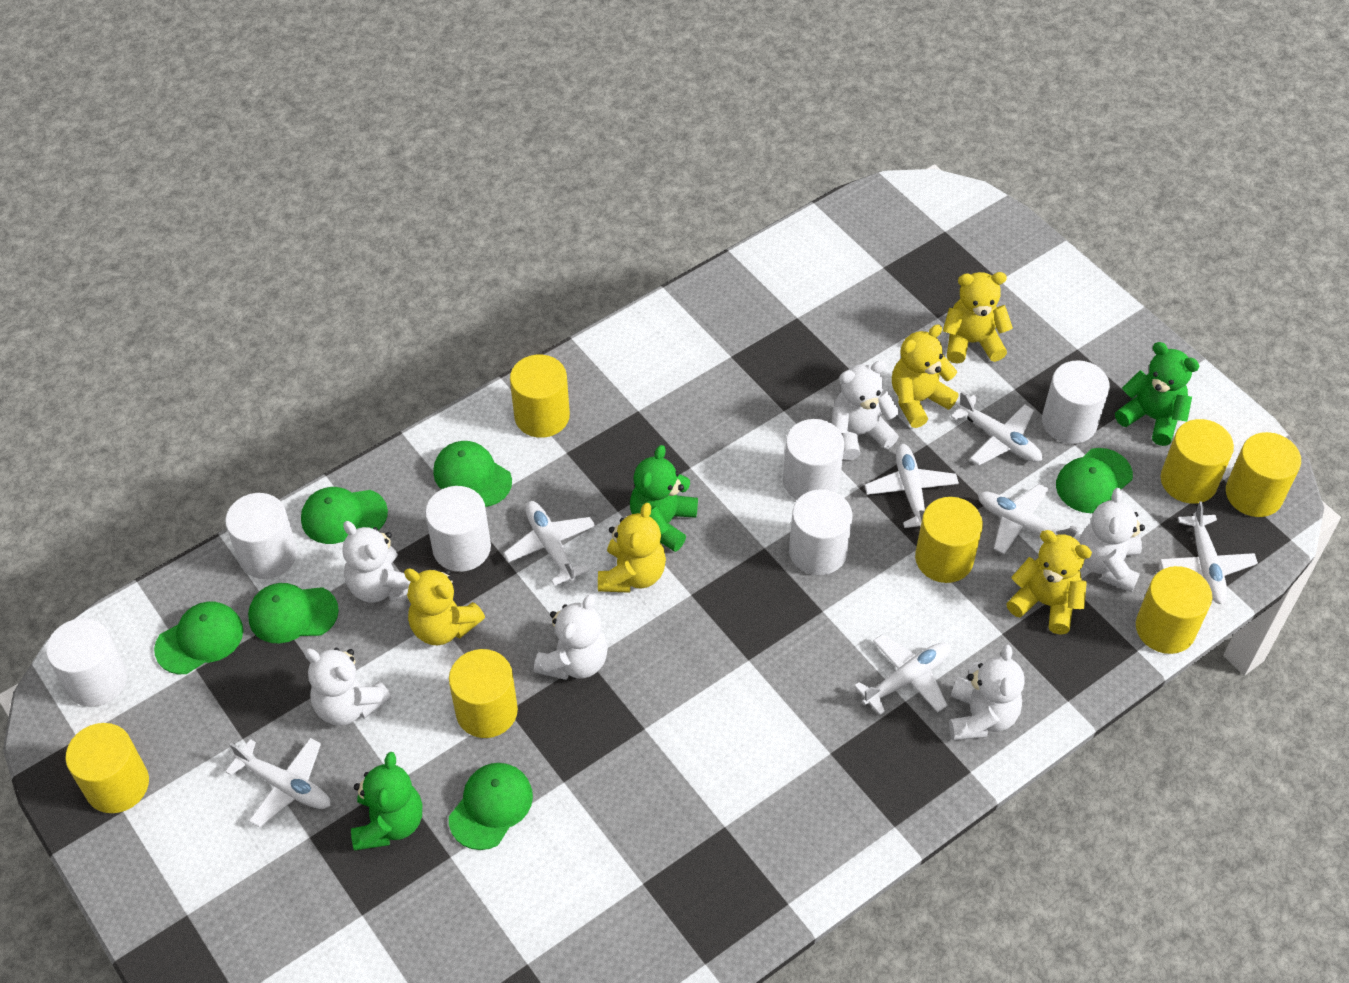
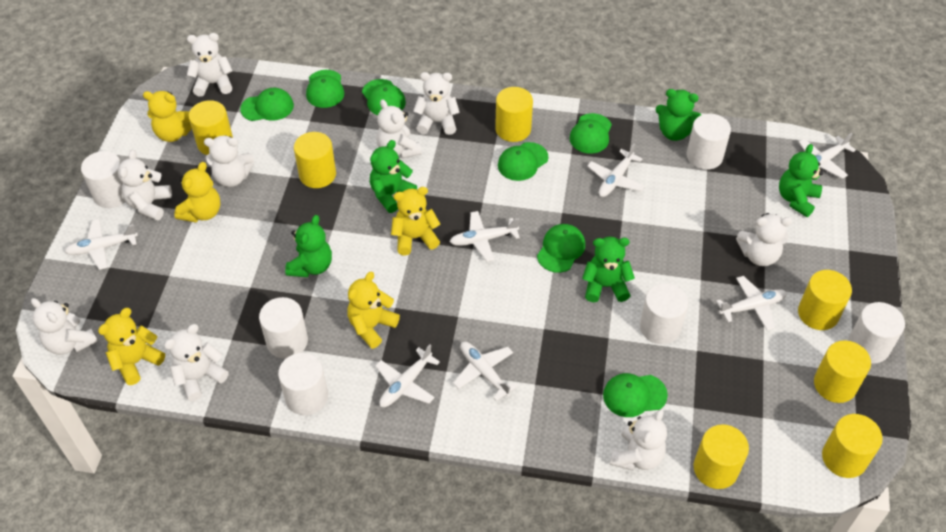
green cap: [154,602,243,674] [248,583,339,643] [301,487,388,544] [433,441,512,507] [449,763,533,850] [1056,448,1133,513] = 6 -> [240,88,294,121] [306,70,344,108] [362,79,406,115] [498,142,549,181] [537,224,585,273] [570,113,612,154] [603,373,668,417] = 7
green teddy bear: [351,752,422,851] [630,445,698,552] [1115,342,1200,446] = 3 -> [285,215,332,277] [370,140,417,213] [582,237,635,302] [656,89,701,141] [779,144,823,217] = 5
white teddy bear: [304,648,391,726] [342,521,410,603] [534,594,608,680] [832,361,900,460] [949,644,1025,741] [1079,488,1145,592] = 6 -> [31,298,98,355] [118,150,172,221] [164,324,229,401] [187,33,233,97] [204,135,254,187] [376,99,421,159] [413,72,460,135] [610,409,667,471] [736,213,792,266] = 9

